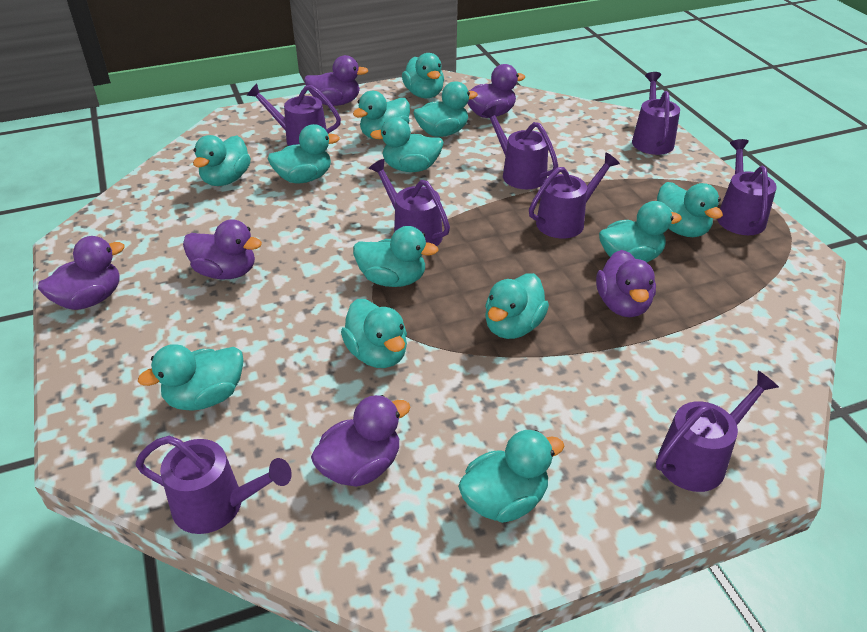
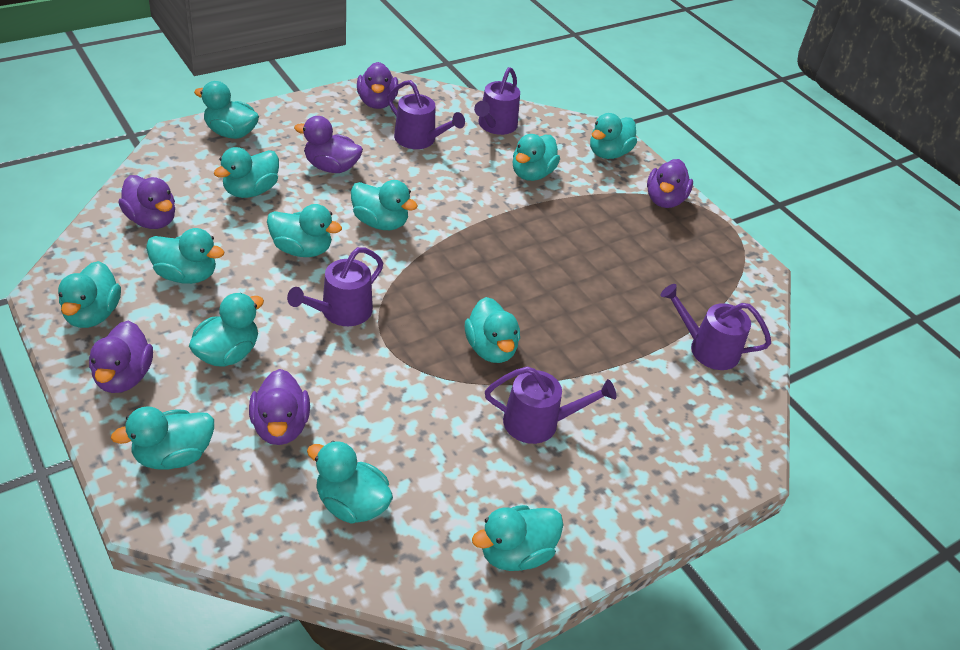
purple watering can: [135,436,292,534] [247,84,341,146] [369,159,450,246] [482,105,558,189] [529,153,620,239] [632,72,680,155] [656,371,779,492] [717,139,777,235] = 8 -> [287,247,383,326] [388,80,465,149] [474,67,520,135] [485,366,616,444] [661,284,771,370] = 5

